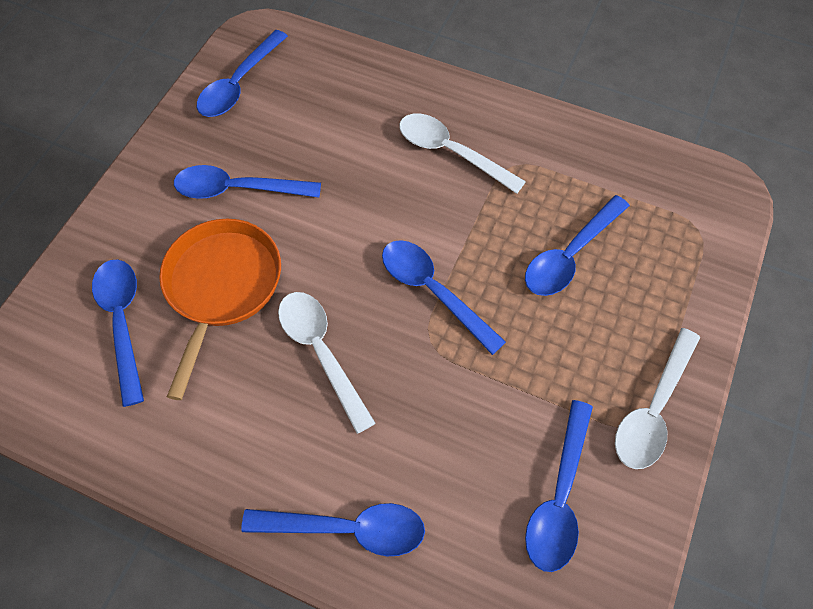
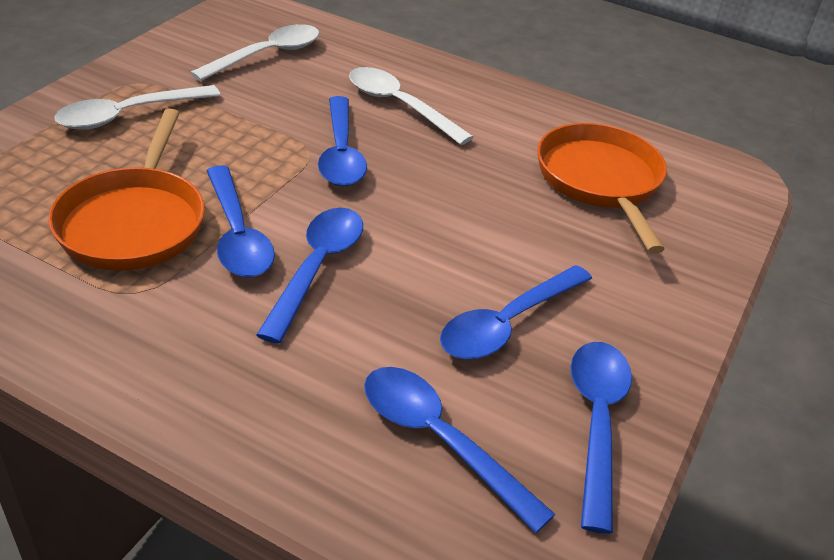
blue spoon: [92,260,144,407] [174,165,321,199] [197,30,288,117] [241,503,425,556] [382,240,506,355] [525,195,630,296] [525,400,593,572] = 7 -> [206,166,275,277] [256,208,363,344] [318,96,367,186] [364,367,556,533] [440,265,592,360] [571,342,632,534] = 6
orange pan: [159,219,281,400] = 1 -> [48,109,205,270] [537,123,667,254] = 2

